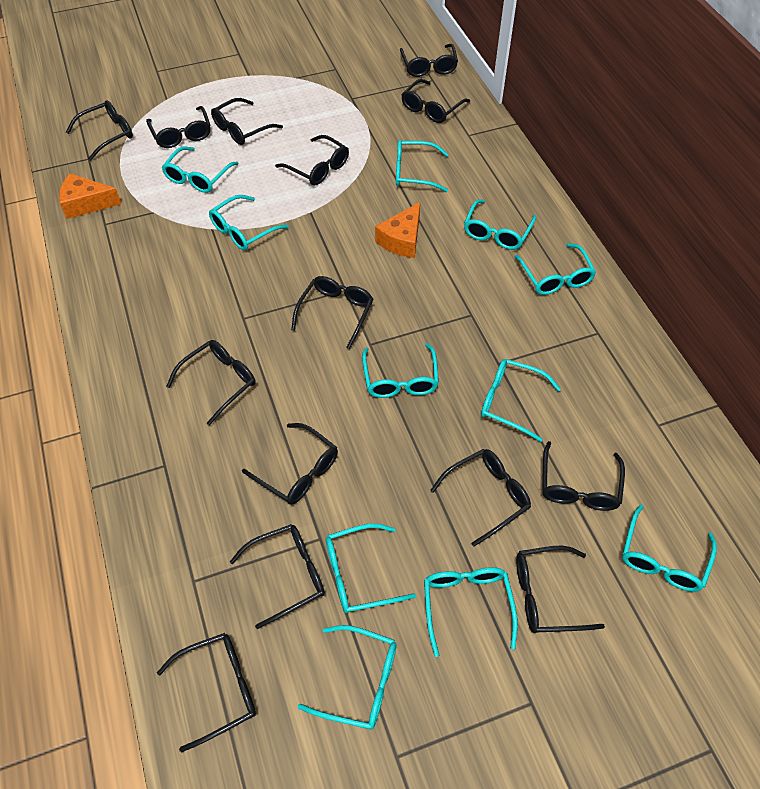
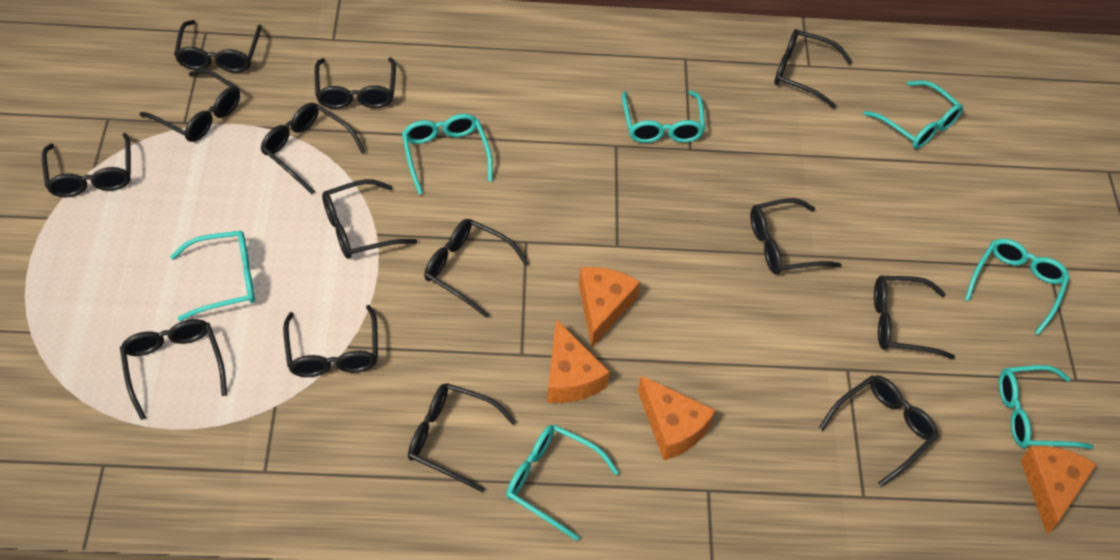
orange cheese: [59,173,121,219] [375,202,420,258] = 2 -> [547,319,610,403] [579,267,640,348] [638,376,716,460] [1021,446,1097,535] = 4
turquoise glasses: [162,146,239,193] [209,195,289,250] [298,625,397,729] [326,524,416,613] [362,343,439,398] [396,140,449,192] [424,567,518,657] [464,199,536,250] [481,359,561,442] [514,243,596,295] [622,505,717,592] = 11 -> [170,231,255,321] [402,114,493,194] [506,424,619,541] [622,91,705,143] [863,81,963,149] [965,239,1070,335] [999,365,1094,449] = 7

